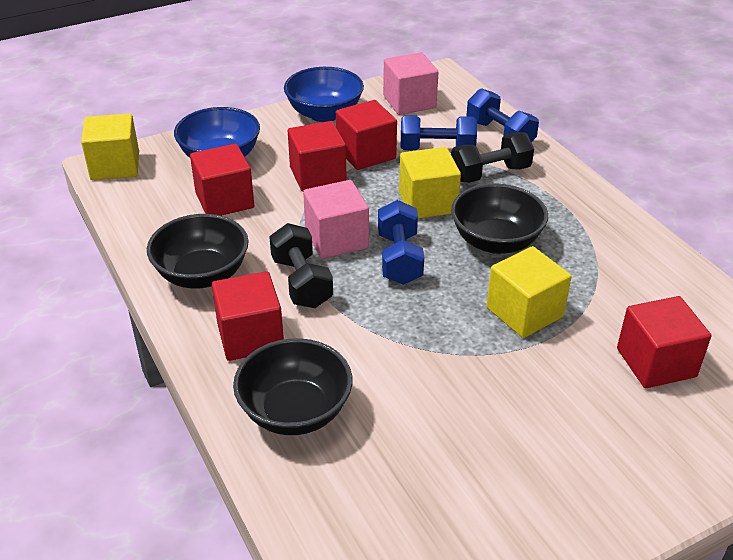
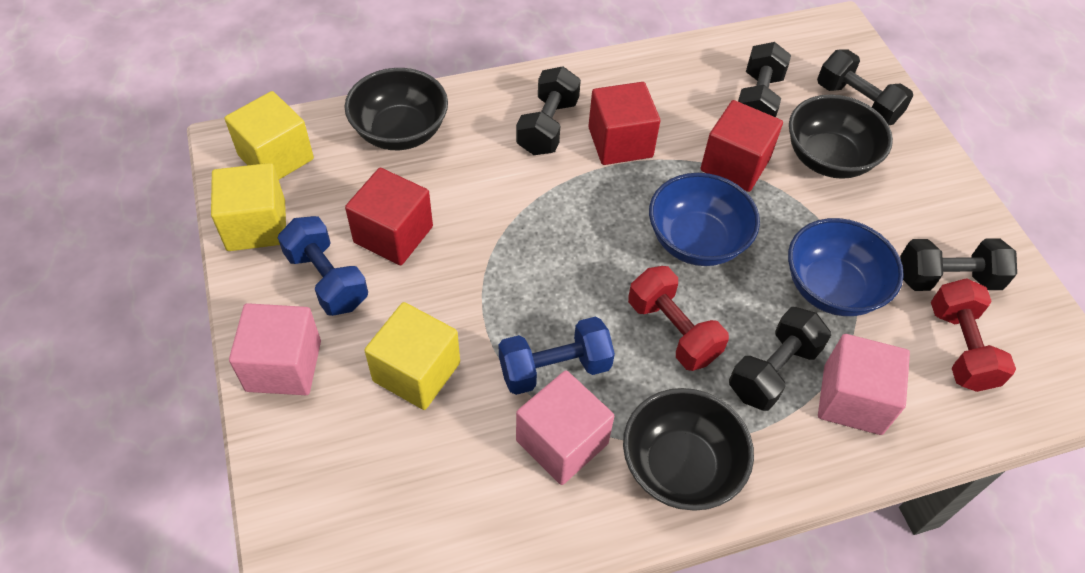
black dumbbell: [269,223,333,308] [451,132,534,183] = 2 -> [516,66,581,155] [729,307,831,411] [738,42,791,117] [817,50,913,125] [900,239,1017,291] = 5
blue dumbbell: [378,200,424,285] [401,115,477,151] [467,88,539,142] = 3 -> [277,216,368,316] [499,317,615,395] = 2
pink cube: [303,180,369,259] [383,52,438,115] = 2 -> [229,303,321,395] [516,370,614,485] [818,334,910,435] = 3
red cube: [190,144,254,216] [212,271,284,361] [288,121,347,192] [336,100,397,170] [617,296,711,388] = 5 -> [345,168,433,265] [588,82,660,165] [700,100,783,192] = 3
red dumbbell: none = 0 -> [628,266,729,371] [931,278,1016,392] = 2

